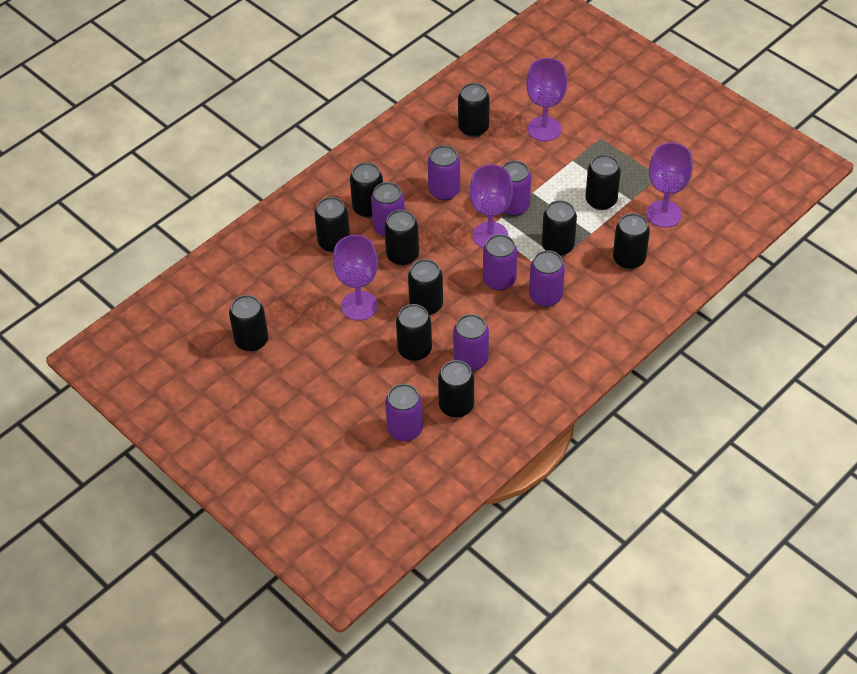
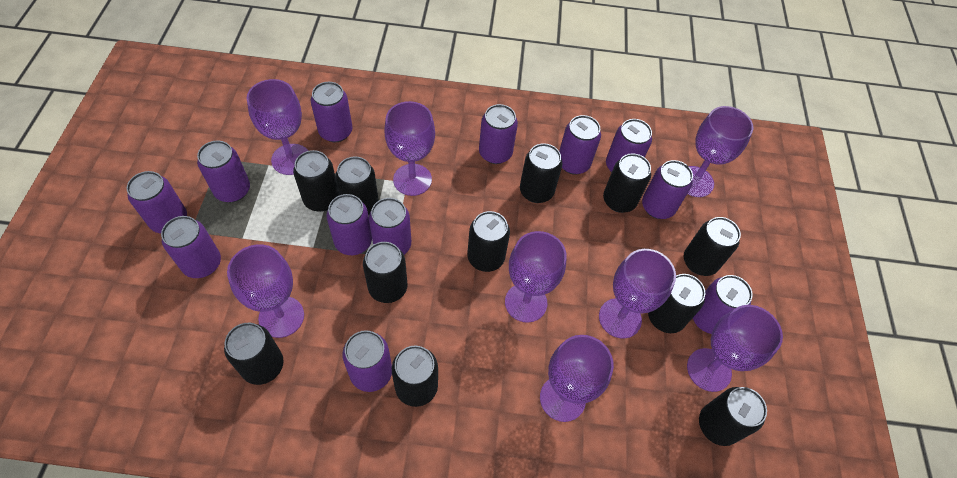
purple can: [371,182,405,237] [385,384,423,441] [428,145,460,200] [453,314,489,371] [483,234,517,291] [502,161,531,216] [529,250,565,307] = 7 -> [127,171,187,233] [161,216,221,278] [197,141,250,202] [311,82,353,143] [326,194,372,255] [342,330,392,392] [369,198,411,255] [479,104,518,164] [559,115,601,175] [606,119,652,173] [642,160,693,219] [693,275,753,334] = 12
purple goblet: [333,235,378,321] [470,164,513,248] [526,58,568,141] [646,142,693,228] = 4 -> [227,244,304,338] [247,79,308,175] [384,101,435,196] [505,231,567,323] [540,335,614,422] [599,249,676,339] [687,305,783,392] [688,106,753,197] = 8

